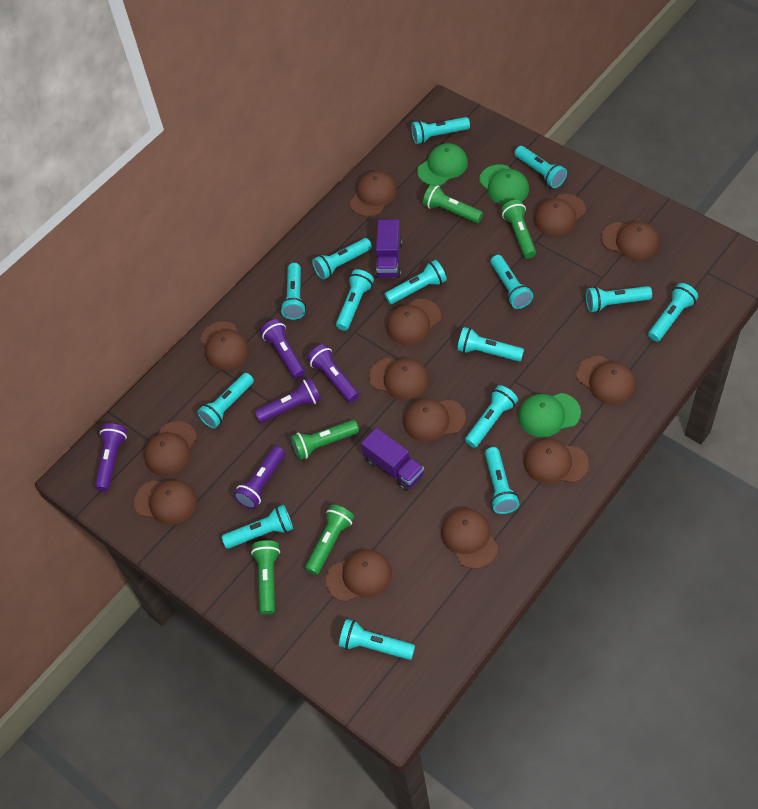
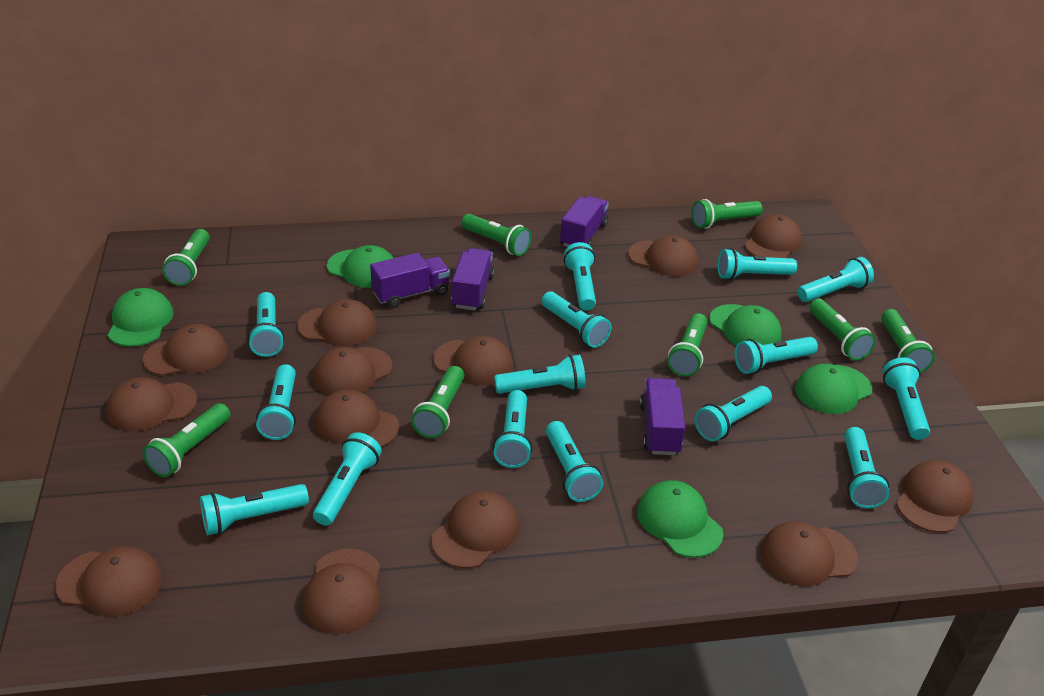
green cap: [417,143,468,186] [479,164,529,205] [518,393,581,437] = 3 -> [108,288,174,347] [327,245,393,288] [637,480,723,558] [709,304,782,345] [795,363,872,414] = 5
green flashlight: [251,540,280,615] [291,420,359,460] [305,504,354,575] [423,184,483,223] [501,200,536,259] = 5 -> [143,403,231,477] [162,229,210,286] [411,366,465,438] [461,214,531,256] [667,313,708,376] [692,199,763,229] [809,299,876,361] [881,309,935,373] = 8
purple flashlight: [95,423,127,491] [234,446,285,509] [255,378,321,423] [260,319,305,379] [307,344,359,403] = 5 -> none = 0
purple truck: [361,428,424,491] [375,219,402,278] = 2 -> [370,253,450,308] [451,248,494,310] [560,196,609,247] [640,378,685,455] = 4

